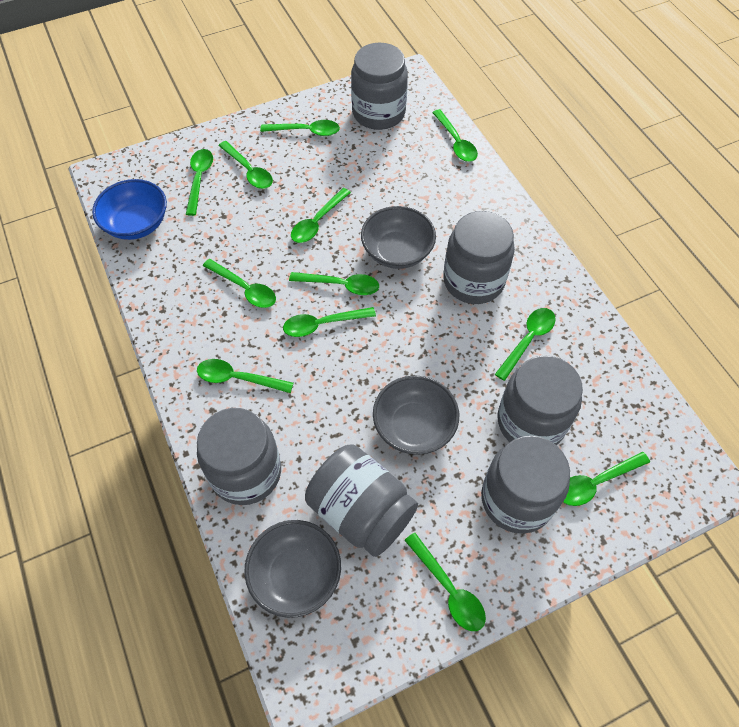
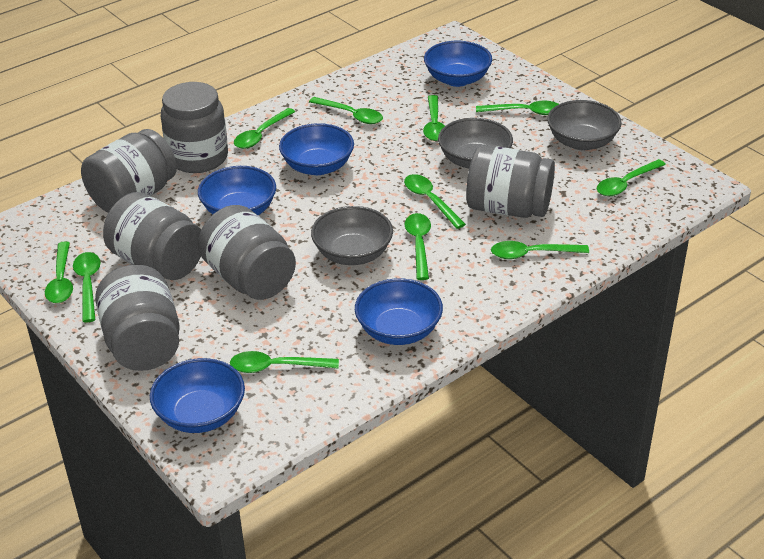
blue bowl: [92,179,167,240] = 1 -> [150,358,245,433] [198,166,276,215] [279,123,354,175] [355,278,443,345] [424,41,492,87] = 5
green spoon: [186,149,213,216] [197,359,293,393] [203,259,276,308] [218,141,273,189] [260,120,340,136] [283,307,376,337] [289,272,379,295] [291,188,351,243] [404,533,486,631] [432,109,478,162] [495,308,556,381] [563,452,650,506] = 12 -> [45,241,73,303] [73,252,101,322] [230,351,339,373] [234,108,295,149] [309,97,383,124] [404,174,466,229] [405,213,431,280] [423,95,445,141] [476,101,559,115] [491,241,589,259] [597,159,666,196] = 11

